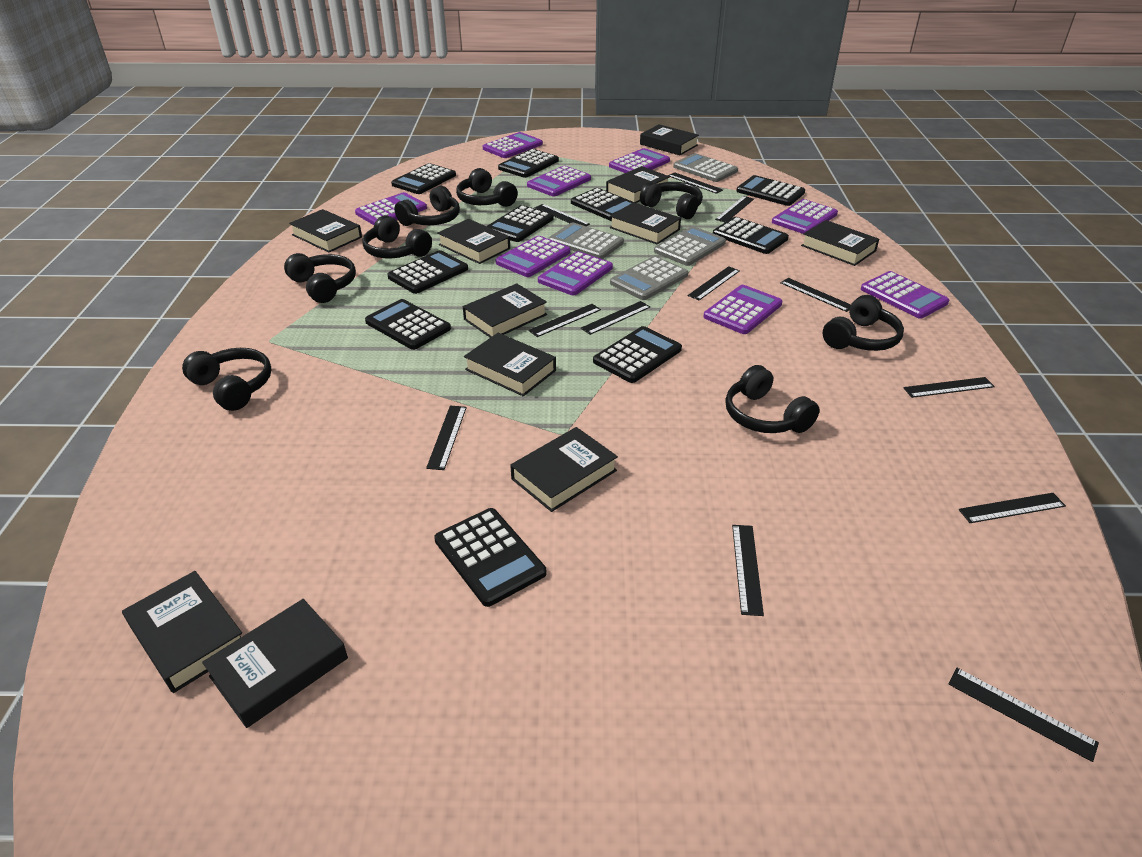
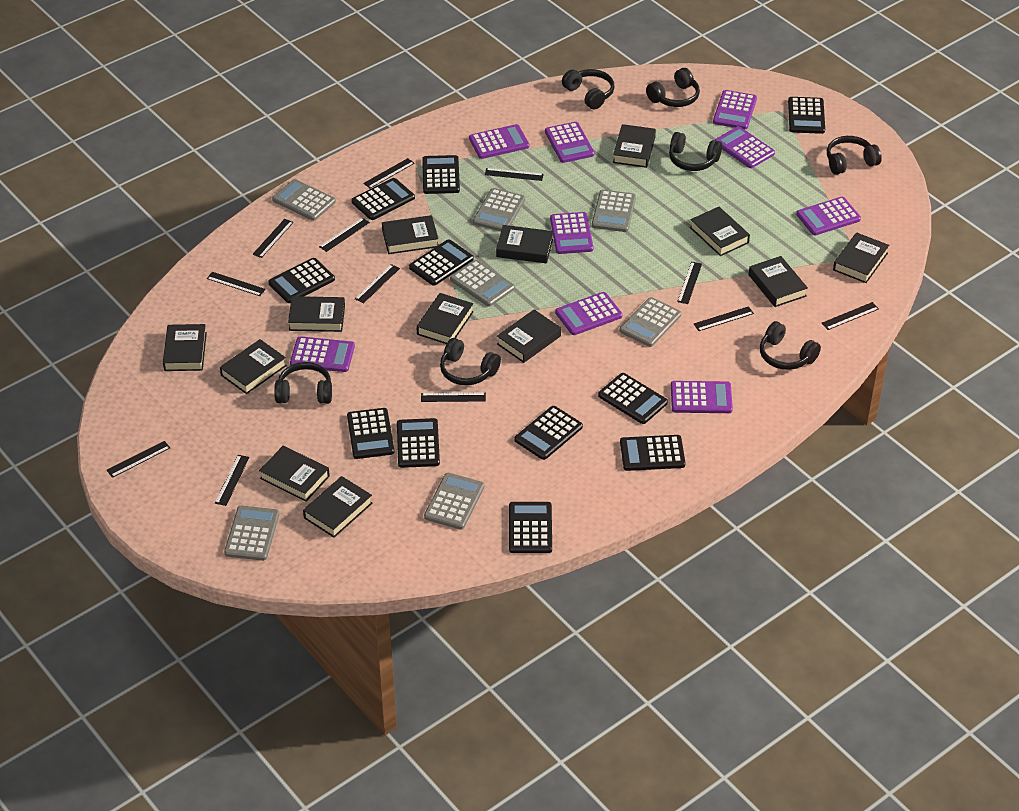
black book: [122,571,242,693] [202,599,348,728] [289,209,362,253] [438,219,510,264] [463,283,547,338] [464,333,556,396] [510,427,618,512] [606,166,670,203] [610,202,681,245] [640,124,699,155] [801,220,879,266] = 11 -> [163,324,207,371] [220,339,287,394] [259,446,330,502] [288,296,345,332] [303,476,373,538] [382,215,438,254] [416,293,474,344] [496,225,553,263] [497,309,561,363] [613,124,656,168] [690,207,750,256] [749,256,808,307] [833,232,889,283] = 13
black calculator: [365,299,451,350] [387,250,468,294] [391,163,456,194] [434,508,546,607] [487,205,554,242] [498,149,559,178] [571,188,635,221] [593,326,682,383] [713,217,789,254] [736,175,805,206] = 10 -> [268,258,335,303] [347,408,394,459] [351,178,415,220] [397,418,440,468] [409,239,474,286] [422,155,460,194] [509,502,552,553] [514,406,583,460] [598,373,668,424] [620,435,686,471] [788,97,825,134] = 11
black headphones: [182,348,271,411] [284,253,356,303] [362,215,432,258] [395,186,460,226] [456,168,518,207] [640,182,703,219] [725,365,820,433] [823,295,904,351] = 8 -> [274,362,332,404] [440,338,501,385] [562,69,614,109] [646,68,700,107] [669,132,722,171] [760,321,821,370] [827,136,882,175] = 7
grey calculator: [548,222,624,259] [610,256,688,300] [654,226,726,266] [673,153,738,182] = 4 -> [224,506,279,561] [272,179,336,221] [424,473,484,530] [450,260,515,307] [473,188,525,231] [592,190,636,232] [619,297,682,347] = 7

